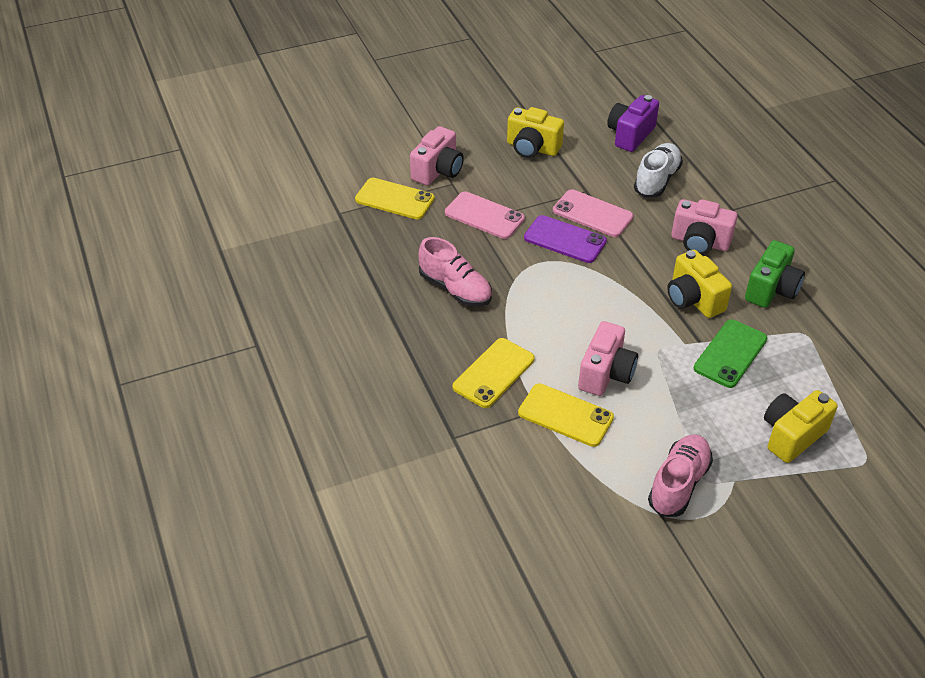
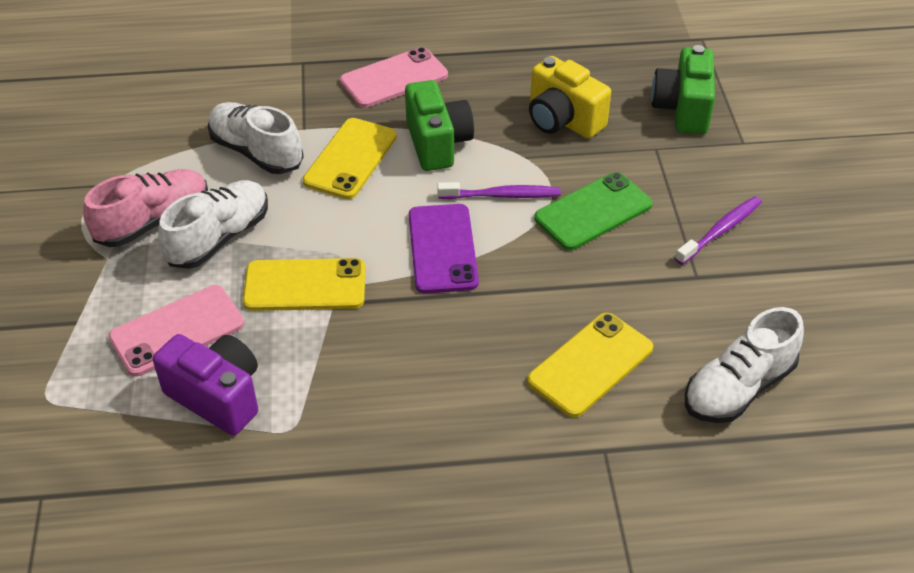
green camera: [745,240,805,308] = 1 -> [405,80,474,171] [651,45,715,134] = 2
pink camera: [410,126,464,186] [578,321,638,396] [671,199,738,255] = 3 -> none = 0
pink shoe: [418,237,492,307] [648,434,713,517] = 2 -> [83,169,208,247] = 1
purple toothbrush: none = 0 -> [437,182,561,199] [675,196,762,265] = 2
white shoe: [634,143,683,197] = 1 -> [158,180,268,269] [208,102,304,174] [685,307,804,423] = 3
yellow camera: [507,107,564,158] [667,250,732,318] [764,390,838,463] = 3 -> [529,56,611,139] = 1

